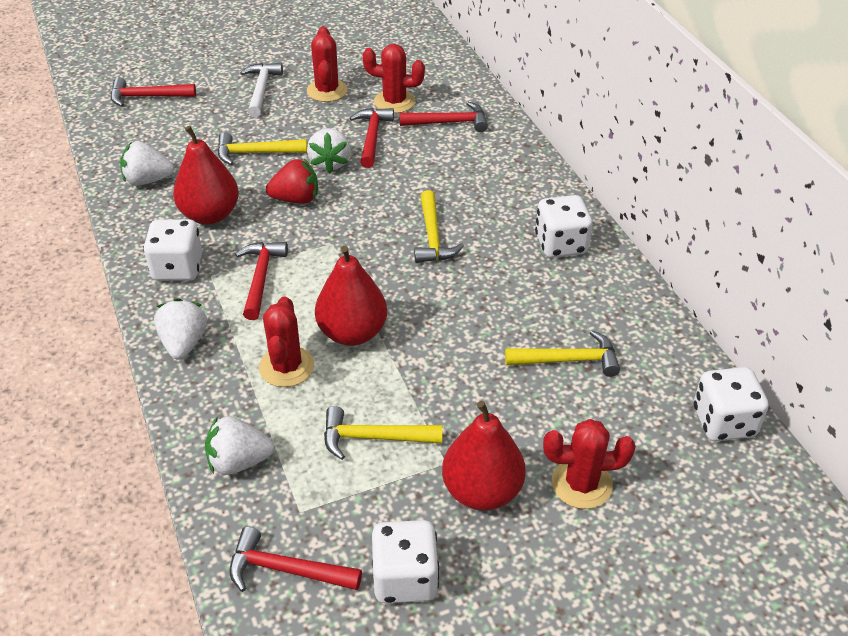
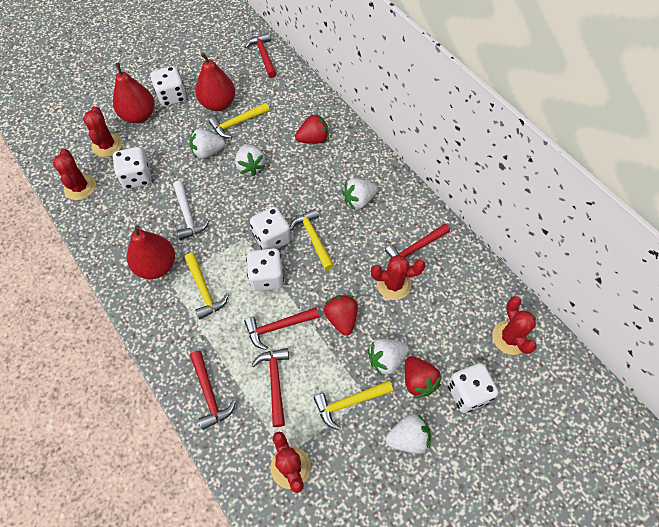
red cactus: [259,296,314,387] [307,26,348,102] [363,44,425,113] [543,419,636,509] = 4 -> [53,149,96,200] [83,106,122,157] [270,432,311,493] [371,255,425,300] [492,296,537,355] = 5
red strawberry: [266,159,318,204] = 1 -> [295,113,329,144] [324,295,358,336] [405,356,442,398] = 3
white dice: [143,219,202,281] [372,520,439,603] [535,195,592,258] [694,367,769,441] = 4 -> [113,147,152,189] [150,66,187,107] [246,248,284,291] [250,207,291,250] [447,363,499,413] = 5
white strawberry: [120,141,174,186] [154,298,207,359] [205,416,274,475] [307,128,350,173] = 4 -> [190,129,225,159] [235,144,265,176] [342,178,378,210] [368,339,409,376] [386,414,431,454] = 5

